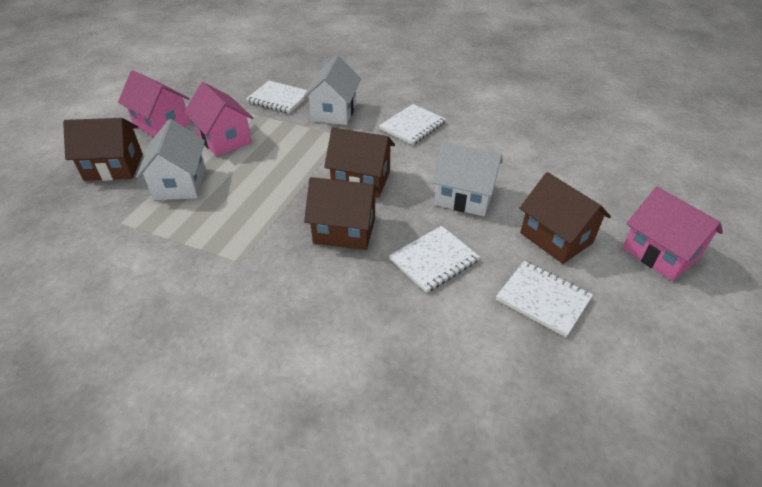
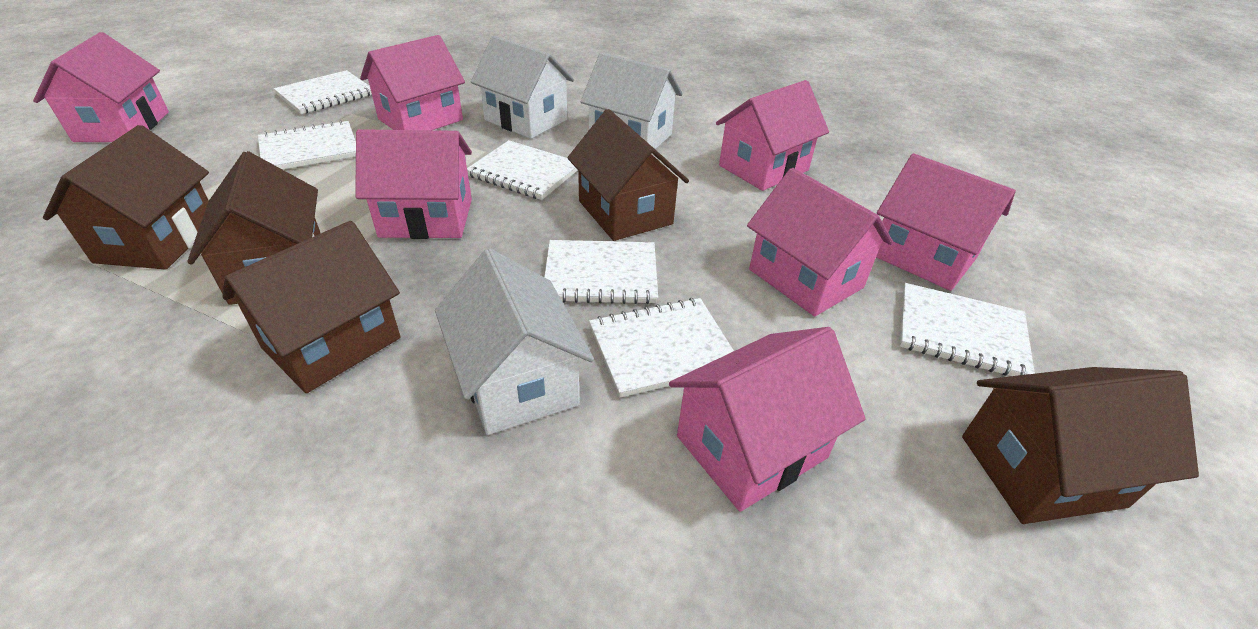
brown house: [63,118,143,181] [304,177,380,250] [324,128,395,198] [519,172,611,264] = 4 -> [43,125,209,270] [187,151,321,305] [222,221,401,393] [567,109,689,241] [962,367,1199,524] = 5
pink house: [118,70,190,137] [184,82,253,157] [622,187,723,281] = 3 -> [33,32,169,142] [355,129,472,239] [360,35,465,130] [669,327,865,512] [716,80,829,191] [747,168,893,316] [876,153,1016,291] = 7
white notebook: [246,81,309,113] [379,104,446,145] [389,226,480,293] [496,261,593,337] = 4 -> [258,120,356,170] [274,70,372,114] [467,140,578,200] [544,240,658,304] [589,298,734,398] [900,283,1035,376] = 6

